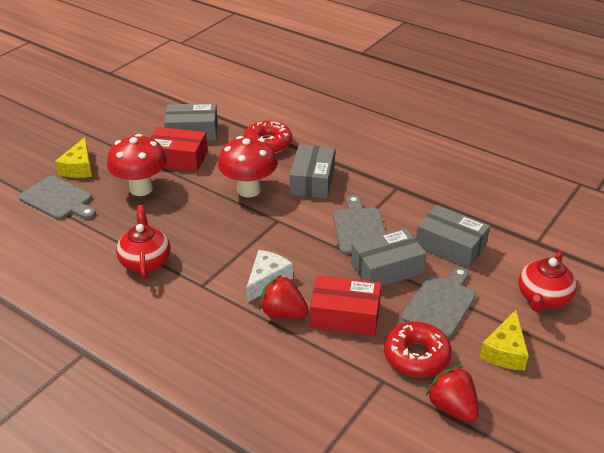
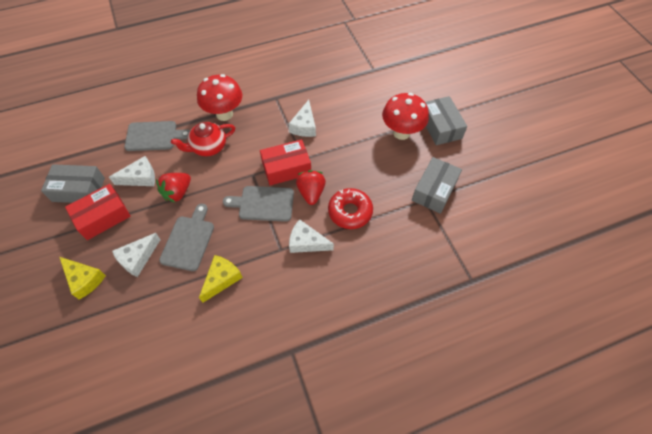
grey box: [164,103,218,141] [290,145,335,198] [351,228,426,287] [416,205,490,269] = 4 -> [41,164,105,203] [412,157,462,214] [425,96,467,145] = 3
red donut: [243,120,292,154] [384,322,452,377] = 2 -> [328,188,373,229] = 1
red teapot: [116,205,171,279] [518,251,577,312] = 2 -> [171,122,235,156] = 1
white cheese: [246,250,293,303] = 1 -> [109,156,155,186] [112,233,161,277] [289,100,316,137] [289,219,334,253] = 4

